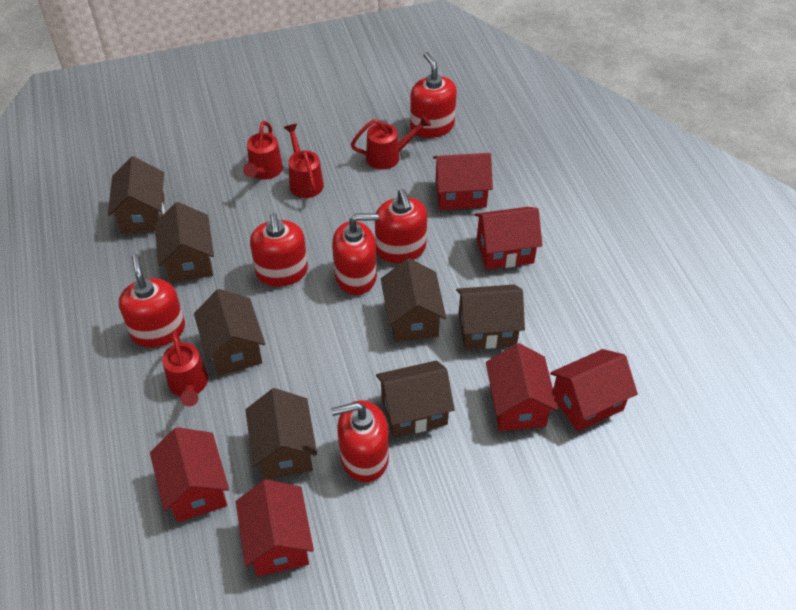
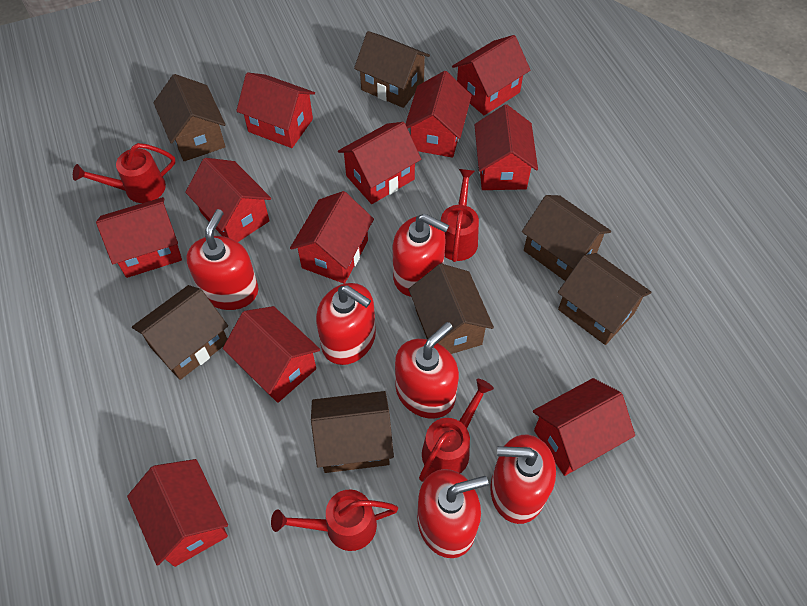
red house: [150,427,229,522] [236,479,314,577] [433,153,493,210] [474,207,543,270] [486,343,558,431] [550,349,638,432] = 6 -> [96,197,182,278] [127,459,228,567] [185,158,271,242] [223,306,320,403] [236,72,315,148] [290,191,374,284] [338,122,421,204] [406,71,472,158] [452,35,530,115] [475,105,538,190] [533,378,635,476] = 11

